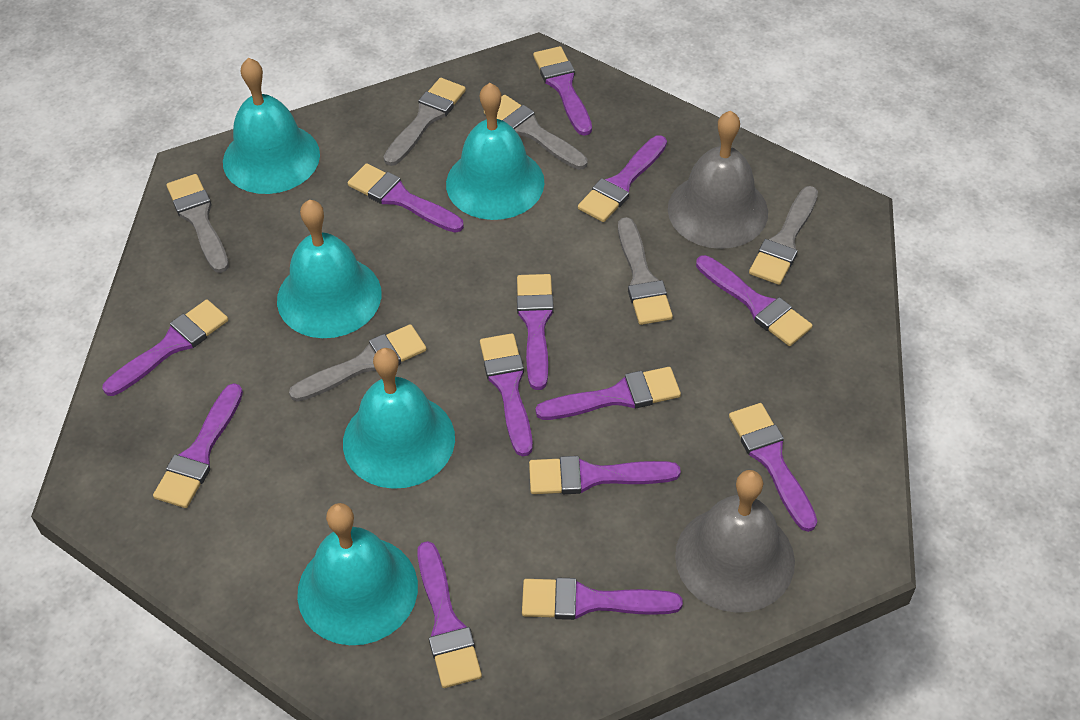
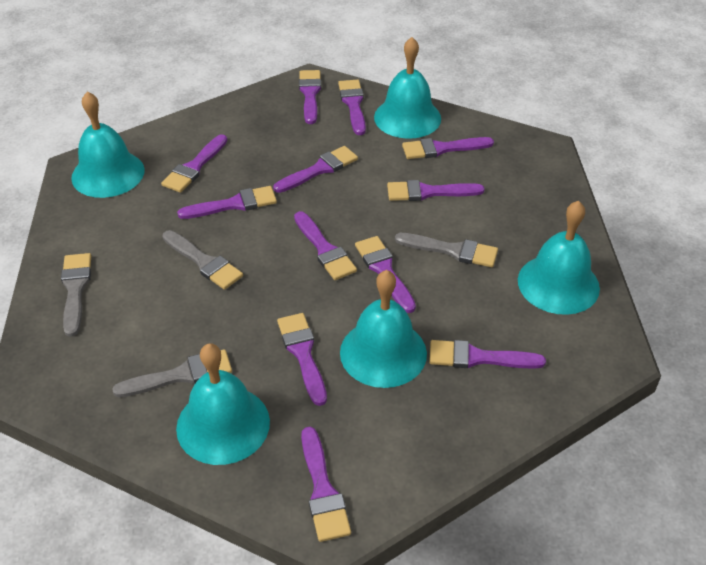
grey bell: [668,111,768,249] [675,470,795,613] = 2 -> none = 0
grey brush: [167,174,229,273] [289,324,427,402] [384,78,466,166] [484,95,587,170] [618,217,673,325] [749,186,818,285] = 6 -> [61,253,91,337] [112,349,232,397] [162,230,243,290] [395,233,498,267] = 4
purple brush: [102,300,228,396] [153,383,243,508] [348,163,464,233] [417,541,482,688] [480,333,533,457] [517,274,554,390] [522,578,683,620] [529,456,681,494] [533,46,592,136] [535,367,681,420] [578,135,667,222] [696,255,813,346] [729,403,817,532] = 13 -> [161,134,227,193] [177,186,277,219] [273,146,358,193] [277,313,327,406] [294,211,357,280] [299,70,321,124] [301,427,351,542] [338,80,366,135] [355,236,416,313] [387,180,485,201] [402,137,494,159] [429,340,546,369] = 12

